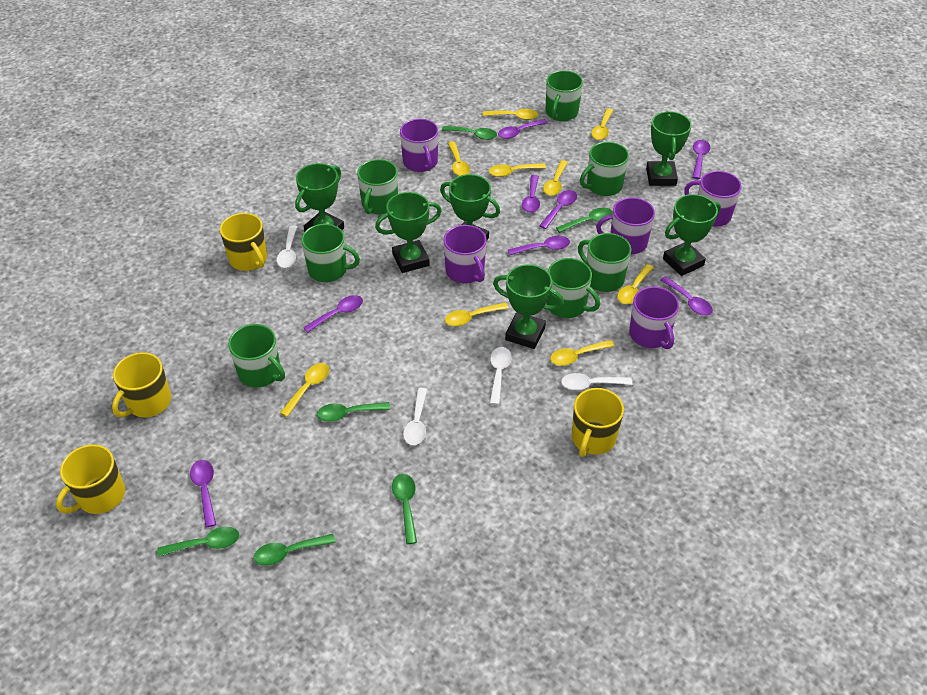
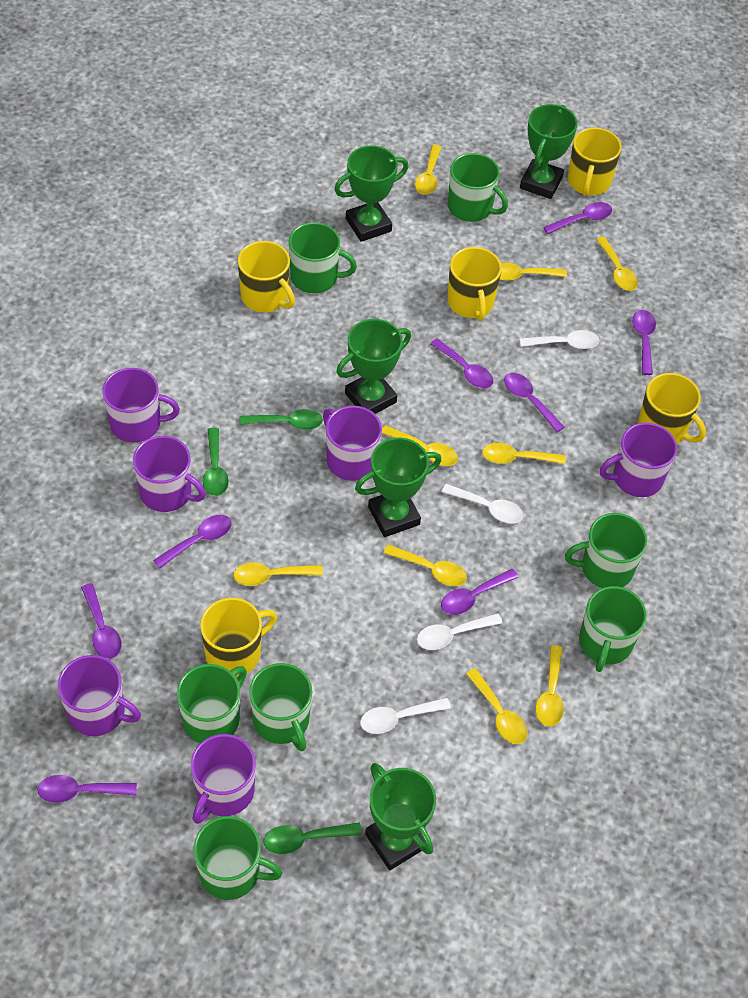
green spoon: [157,527,239,557] [254,534,335,566] [317,402,390,422] [392,474,417,544] [442,126,497,140] [556,208,613,233] = 6 -> [203,428,229,496] [239,409,323,430] [263,823,362,854] = 3
green trophy: [295,163,344,232] [375,192,442,273] [440,174,500,241] [493,264,564,349] [646,111,692,186] [663,194,721,276] = 6 -> [334,146,408,242] [336,319,411,414] [355,437,442,537] [365,763,436,870] [520,104,577,199] = 5
purple mug: [400,119,438,172] [444,225,486,283] [596,197,655,254] [629,286,679,349] [684,171,742,227] = 5 -> [58,655,141,736] [102,368,180,443] [133,436,206,512] [191,734,256,824] [323,406,382,481] [600,423,677,497] = 6
yellow mug: [56,444,125,514] [112,352,171,417] [220,213,267,271] [572,388,624,457] = 4 -> [200,598,277,677] [238,241,295,312] [447,247,502,321] [568,128,622,196] [638,373,706,444] = 5

